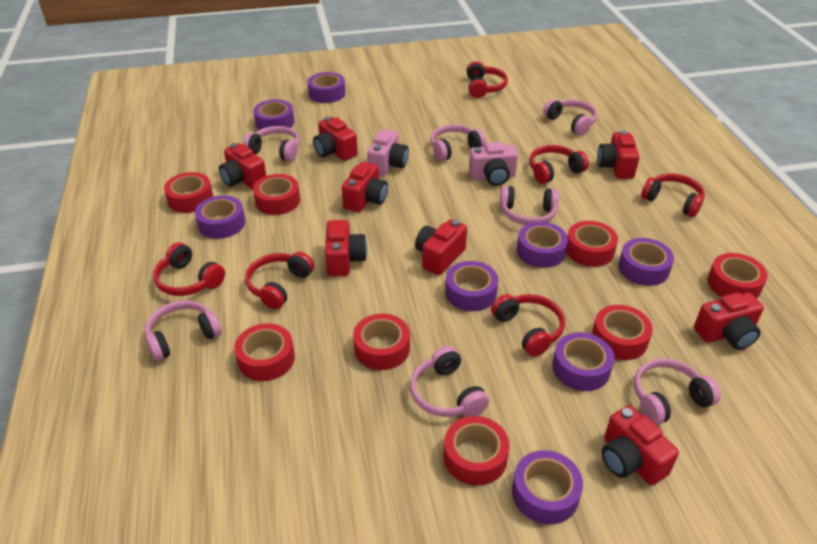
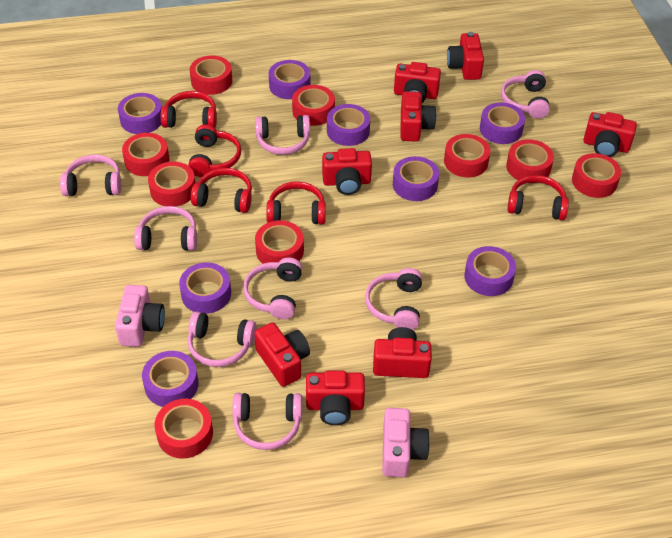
pink headphones: [145,300,222,361] [243,126,300,162] [410,346,489,417] [430,124,486,161] [500,186,559,225] [543,99,597,135] [634,359,721,425] = 7 -> [60,154,121,196] [134,206,197,251] [187,311,256,367] [232,393,302,450] [243,257,302,319] [255,115,310,155] [365,268,422,330] [501,70,550,119] = 8
red headphones: [153,242,225,296] [245,252,314,309] [466,61,508,98] [491,294,565,357] [529,145,589,184] [641,173,705,217] = 6 -> [161,91,217,128] [188,124,241,177] [191,168,252,213] [266,181,326,224] [507,175,569,220] = 5
red tape: [164,172,213,213] [234,323,295,381] [253,174,300,215] [353,314,410,370] [444,416,510,486] [566,221,618,267] [592,305,653,360] [708,253,768,298] = 8 -> [122,133,169,176] [148,162,195,207] [155,399,213,459] [190,55,232,95] [255,220,304,264] [292,85,335,126] [444,134,490,178] [506,139,554,183] [572,153,621,198] = 9

